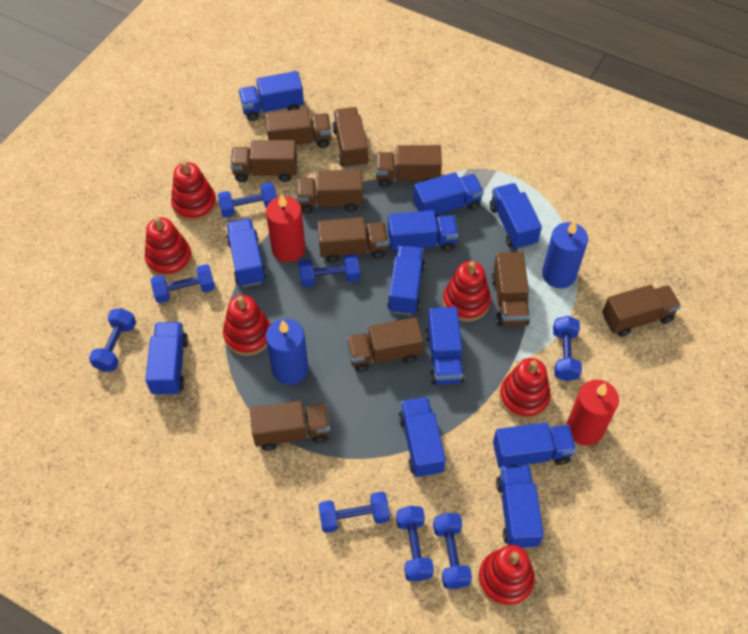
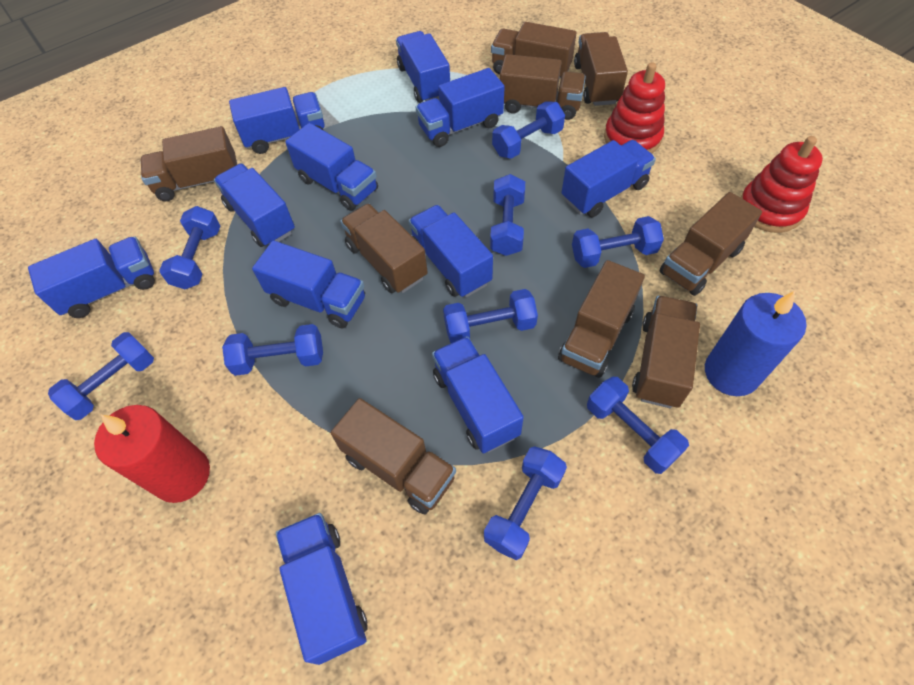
blue candle: [266,319,308,385] [542,220,588,288] = 2 -> [705,291,806,396] = 1
blue dumbbell: [89,308,136,372] [151,264,215,303] [218,182,277,218] [299,254,360,287] [319,492,390,533] [396,506,434,581] [433,513,472,589] [553,316,582,381] = 8 -> [48,332,154,420] [159,206,220,289] [222,324,323,376] [443,289,538,343] [484,446,567,560] [490,174,525,256] [492,101,565,159] [572,216,664,268] [587,377,689,474] = 9
brown truck: [230,140,297,182] [250,401,330,451] [265,108,332,148] [296,169,363,214] [318,217,388,263] [332,107,369,169] [346,317,423,372] [376,145,442,188] [492,252,530,326] [602,285,681,337] = 10 -> [141,126,237,201] [331,398,456,515] [340,204,428,293] [491,22,576,79] [500,54,586,120] [558,260,645,378] [574,32,628,106] [632,296,700,408] [660,192,762,296] = 9
red candle: [266,193,305,262] [567,380,619,445] = 2 -> [94,405,210,503] = 1
red stacking toy: [145,217,192,277] [171,161,217,222] [223,295,271,356] [443,261,491,322] [478,545,535,607] [499,358,551,419] = 6 -> [604,62,665,154] [740,136,823,233] = 2

